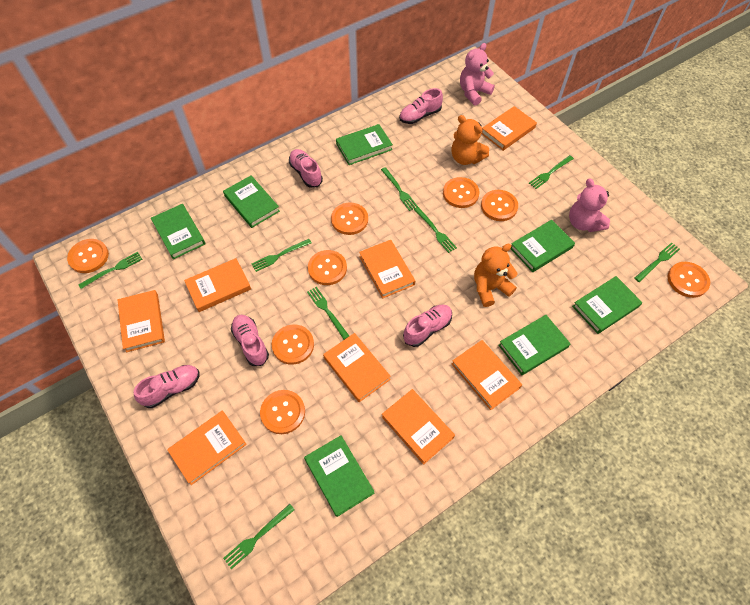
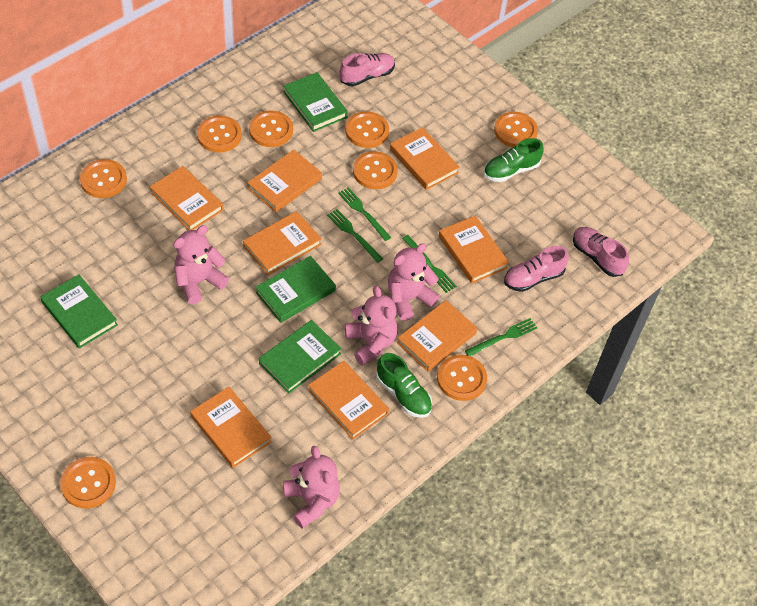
green book: [151,204,205,259] [223,175,280,228] [304,435,374,517] [336,124,393,165] [498,315,571,375] [511,220,575,272] [572,276,642,334] = 7 -> [40,275,118,349] [255,256,336,323] [259,320,341,394] [283,72,348,132] = 4
green fork: [78,252,142,289] [223,504,295,569] [252,239,312,272] [307,287,349,340] [381,167,418,211] [414,207,457,253] [529,155,574,189] [634,242,680,282] = 8 -> [327,209,383,263] [338,187,391,241] [402,235,457,293] [465,318,537,356] = 4
green shoe: none = 0 -> [376,353,432,418] [484,138,544,182] = 2
orange teddy bear: [451,115,489,165] [474,244,518,307] = 2 -> none = 0
pink shoe: [134,365,200,408] [231,315,269,366] [289,149,323,188] [399,88,443,124] [403,304,452,347] = 5 -> [340,53,395,86] [504,246,569,292] [573,227,629,277] = 3
pink teddy bear: [460,43,495,106] [569,178,610,232] = 2 -> [173,225,229,304] [283,446,340,528] [345,286,398,366] [388,243,440,321] = 4

